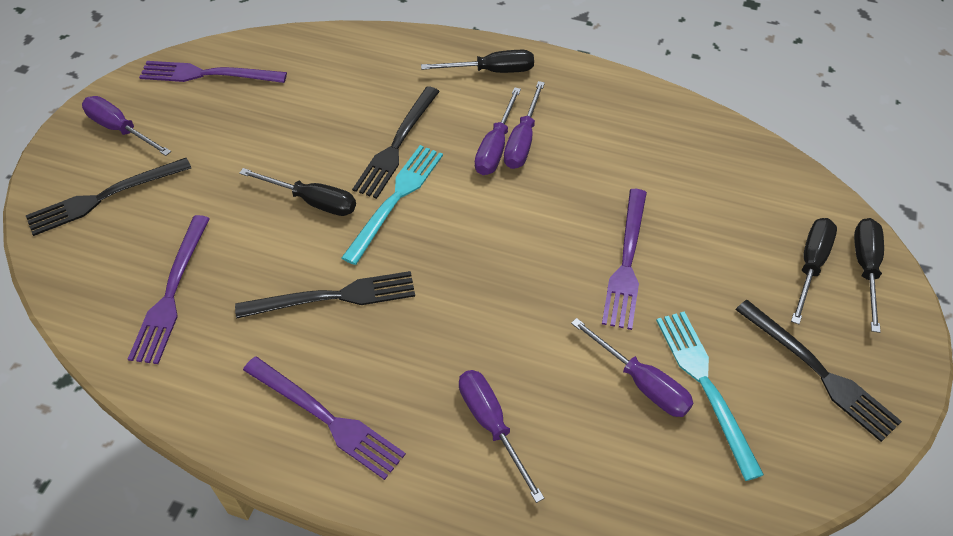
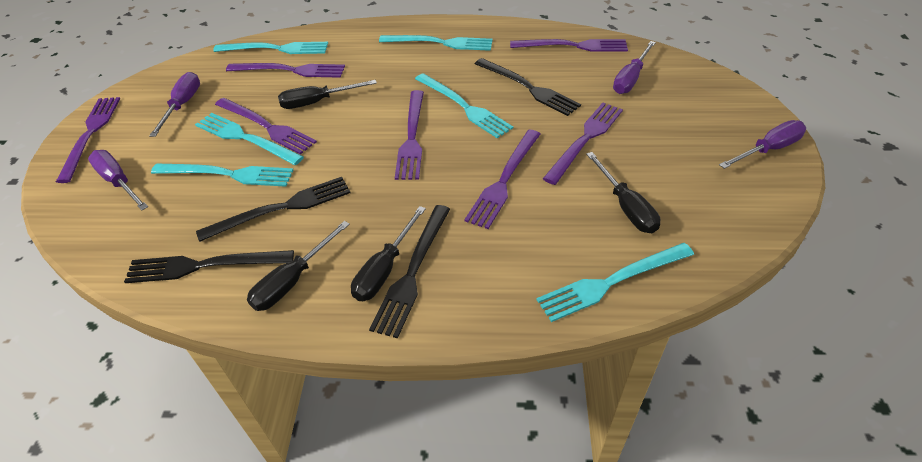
purple fork: [128,215,210,364] [139,61,287,83] [243,356,406,480] [602,189,647,330] = 4 -> [56,97,120,183] [215,98,317,154] [226,63,345,78] [395,90,424,180] [464,130,540,229] [510,39,628,52] [543,103,623,185] = 7
purple screwdriver: [82,96,171,156] [459,370,545,503] [475,87,521,175] [504,81,545,169] [571,318,693,417] = 5 -> [88,150,148,210] [149,72,200,137] [613,41,656,94] [719,120,806,169] = 4
turquoise fork: [342,145,443,265] [656,311,764,481] = 2 -> [151,163,294,187] [195,113,304,165] [213,42,328,54] [379,35,493,51] [415,73,513,138] [536,243,694,322] = 6

